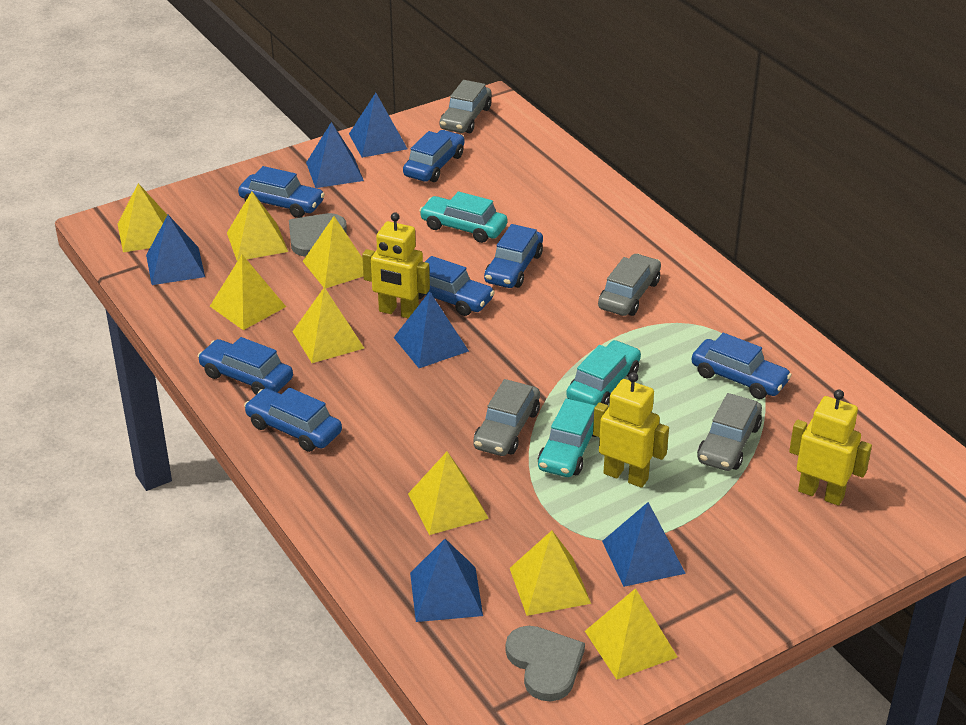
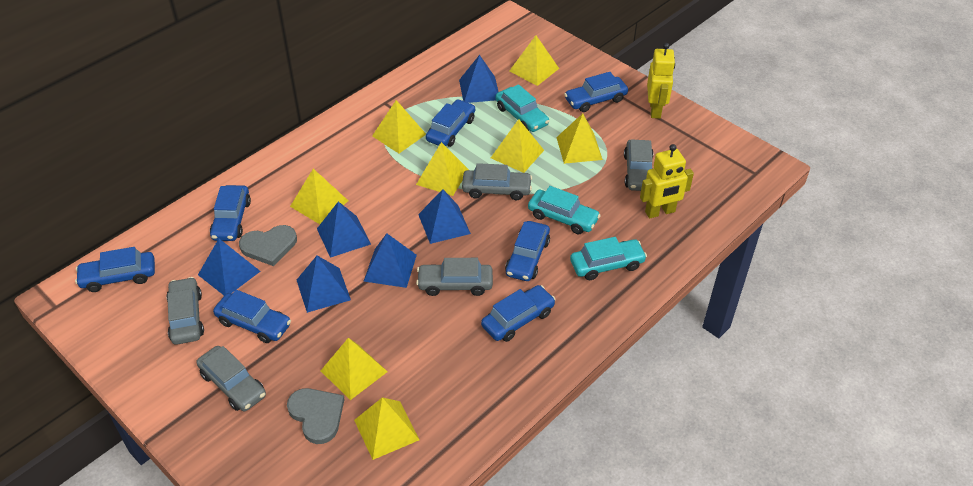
grey car: [439,80,492,133] [473,379,540,456] [598,253,661,316] [697,393,762,471] = 4 -> [166,277,204,345] [196,346,266,411] [416,258,493,296] [462,163,532,200] [624,139,653,191] = 5
yellow robot: [362,212,430,318] [593,372,669,488] [789,390,872,506] = 3 -> [640,144,694,218] [647,43,675,119] = 2

